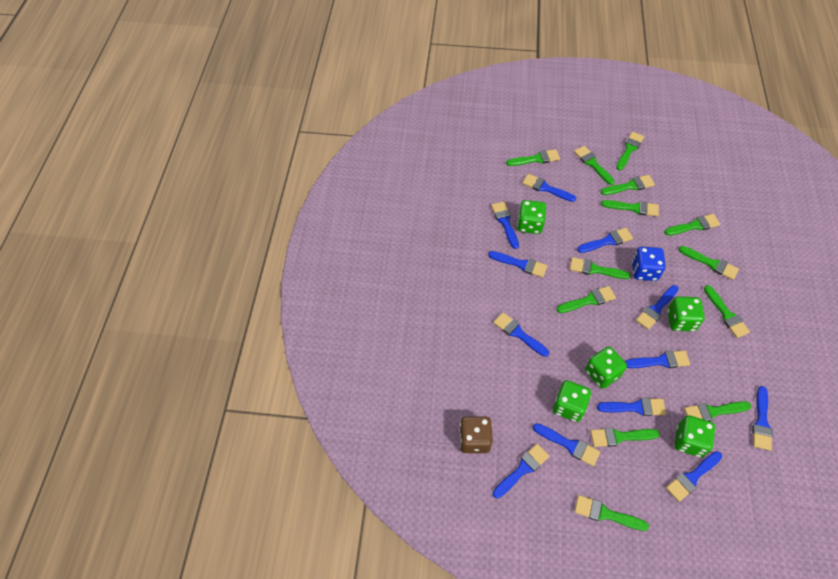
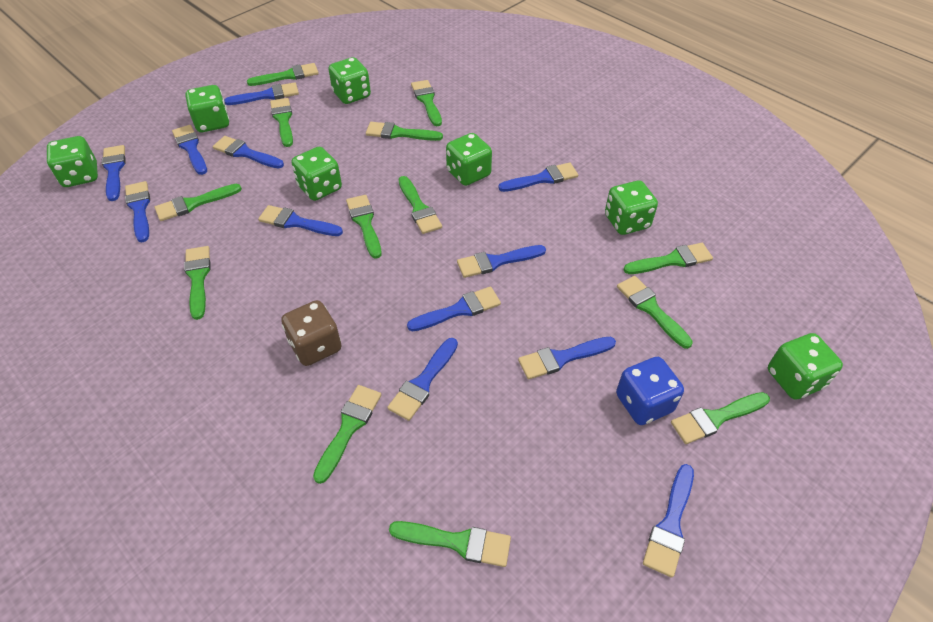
green dice: [517,200,546,234] [553,380,591,422] [585,346,627,389] [667,296,705,331] [674,415,715,457] = 5 -> [47,136,98,187] [185,85,229,132] [291,147,342,201] [328,57,371,104] [446,133,492,186] [605,181,658,235] [768,333,843,400] = 7

